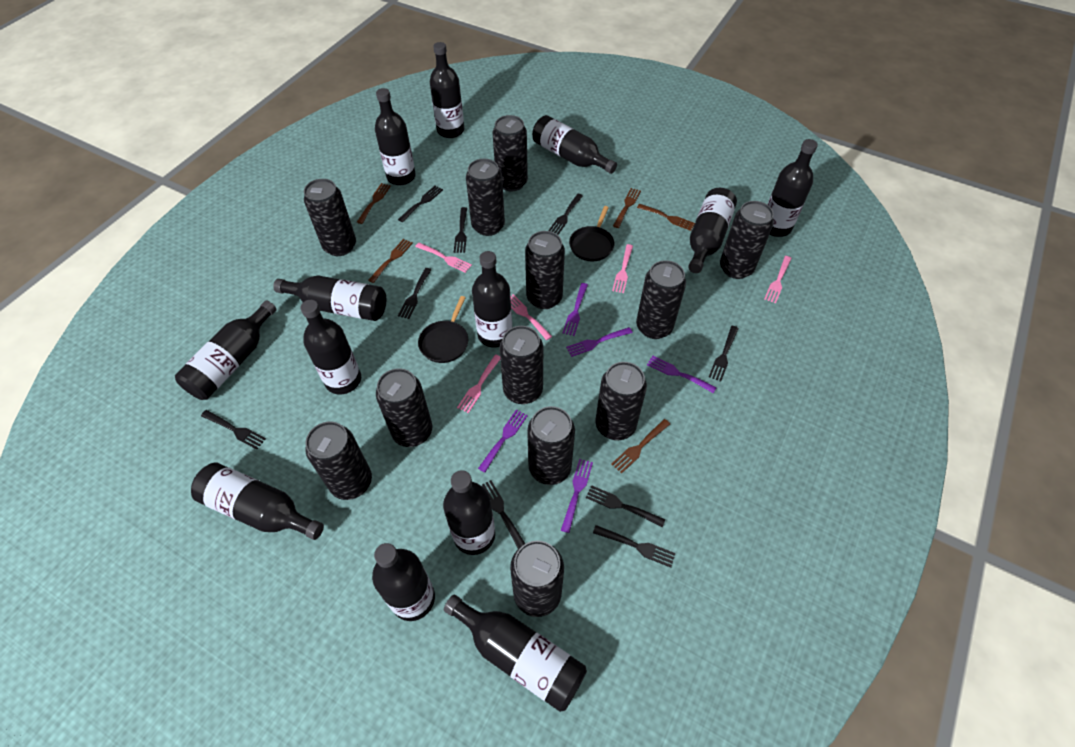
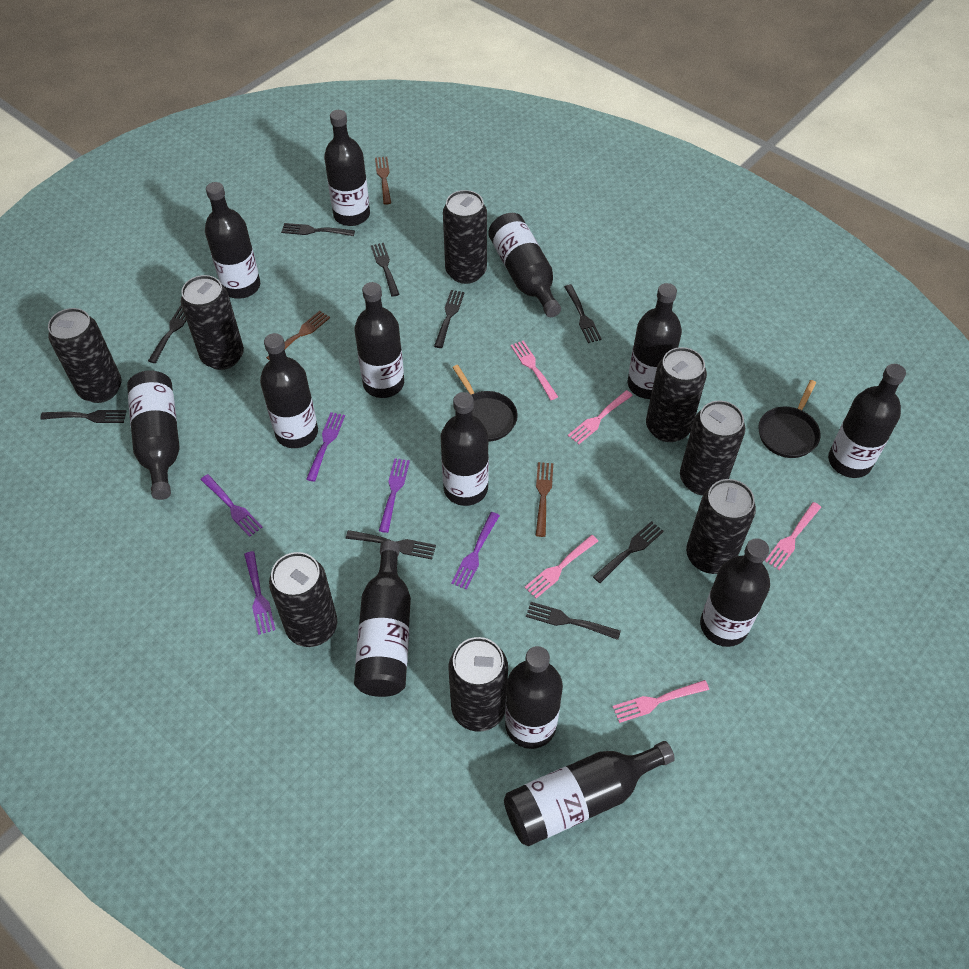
black can: [304,179,356,256] [305,422,372,500] [376,368,432,447] [466,159,505,236] [493,115,528,191] [499,326,543,404] [510,540,564,617] [525,231,565,309] [527,406,575,485] [596,362,647,440] [636,260,686,339] [720,201,774,279] = 12 -> [48,308,122,403] [181,275,244,370] [269,552,337,647] [443,190,487,284] [448,637,508,732] [646,347,707,442] [680,401,745,496] [686,479,756,574] = 8
brown fork: [357,183,391,224] [368,239,413,283] [611,419,670,473] [613,188,641,228] [637,204,695,231] = 5 -> [266,311,330,361] [375,157,391,205] [536,462,553,537] = 3

